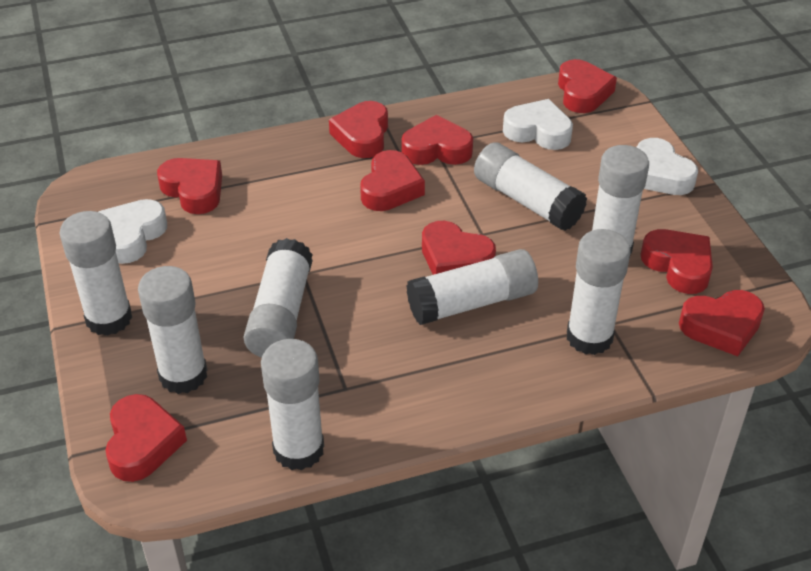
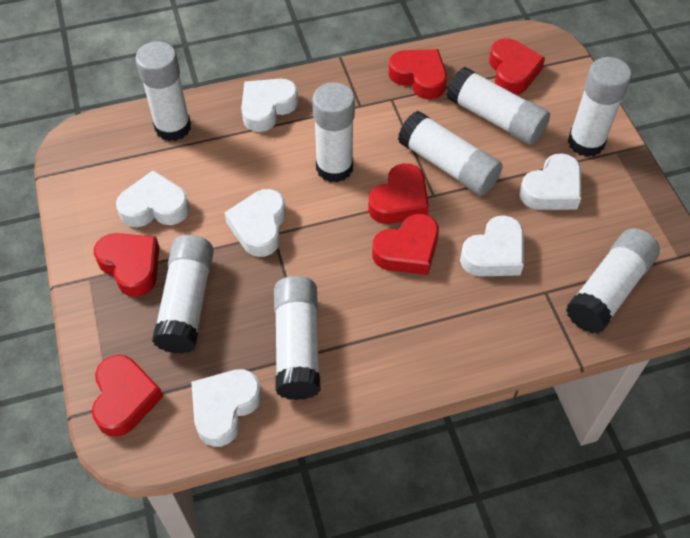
red heart: [105,394,187,482] [157,158,222,214] [329,101,388,158] [360,150,425,211] [401,115,473,165] [422,221,496,275] [558,59,617,113] [640,229,713,294] [679,290,765,356] = 9 -> [92,355,164,437] [94,233,159,297] [368,163,429,224] [372,214,439,275] [389,49,447,99] [489,38,545,95] = 6
white heart: [98,199,167,264] [503,99,573,150] [636,138,698,195] = 3 -> [116,170,190,227] [191,369,261,447] [225,189,286,257] [241,79,298,132] [460,215,524,277] [519,153,581,210] = 6

